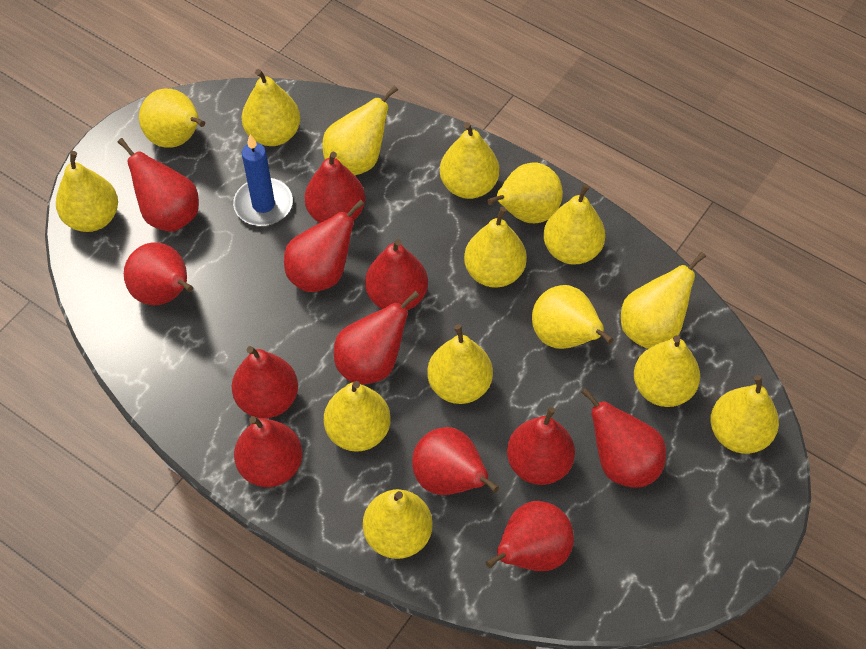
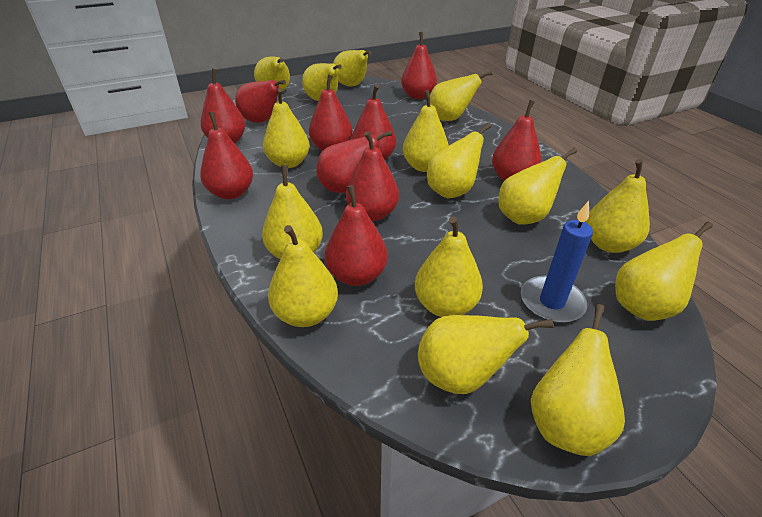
red pear: [118,138,199,232] [124,242,193,305] [232,346,298,418] [234,416,303,487] [284,199,365,292] [305,152,365,223] [334,291,419,384] [365,239,428,310] [412,427,499,495] [486,501,574,571] [507,407,575,485] [581,388,666,488] = 12 -> [200,112,253,199] [201,68,245,143] [235,80,286,123] [309,74,353,151] [316,130,392,193] [325,185,388,286] [346,131,399,221] [351,84,396,160] [401,32,437,99] [492,100,542,181] = 10

